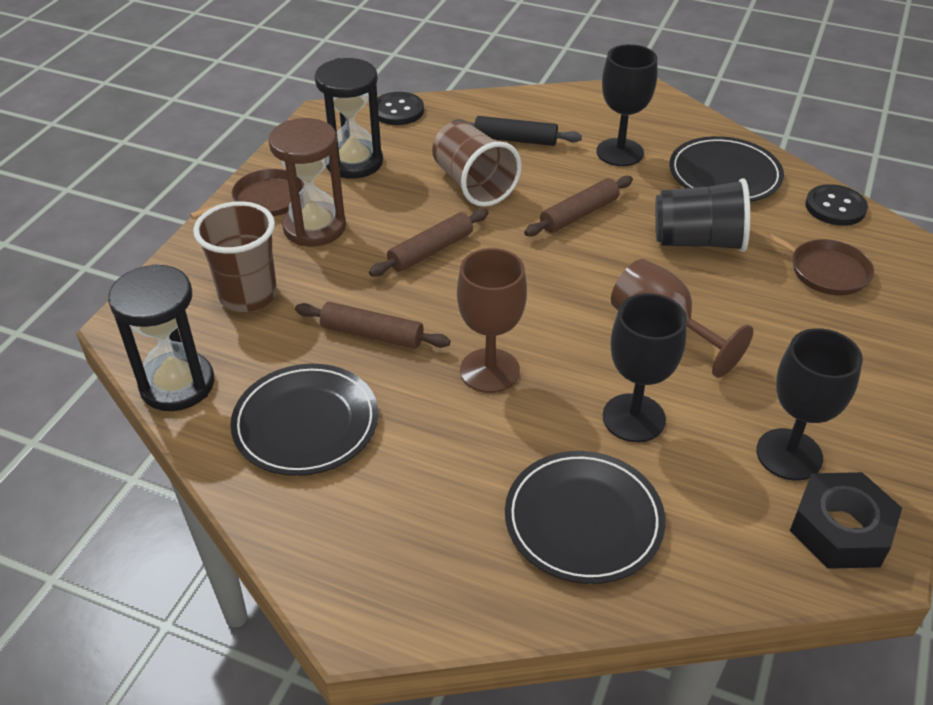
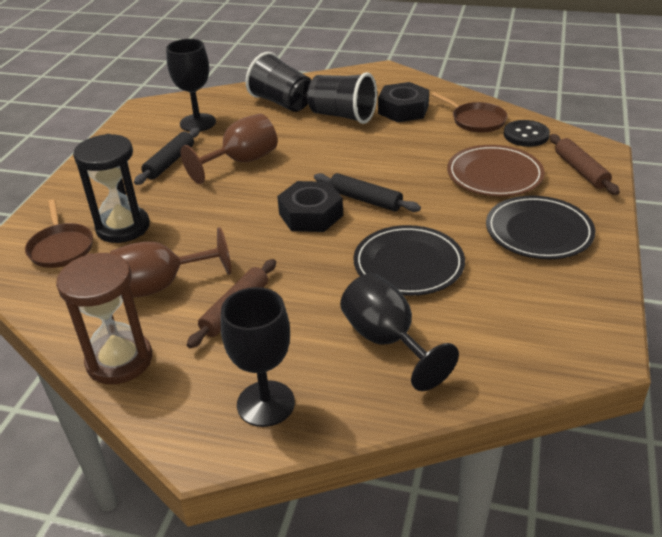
black button: [377,92,424,125] [805,184,868,226] = 2 -> [504,120,550,147] = 1
black cup: [655,178,750,252] = 1 -> [246,52,311,112] [307,72,377,124] = 2
black hourglass: [108,264,214,411] [315,58,383,179] = 2 -> [73,134,150,243] = 1
black nut: [790,472,902,569] = 1 -> [277,181,343,232] [378,82,429,122] = 2
black plate: [230,364,378,476] [505,451,665,584] [669,136,784,202] = 3 -> [354,225,465,296] [486,195,595,259] = 2
black rolling pin: [452,116,582,146] = 1 -> [134,128,200,185] [314,173,421,212] = 2
brown cup: [193,201,277,312] [432,121,522,207] = 2 -> none = 0
brown plate: none = 0 -> [447,145,545,197] = 1
brown rolling pin: [295,302,451,349] [369,209,489,277] [524,176,633,236] = 3 -> [187,259,276,348] [550,134,620,195] = 2

